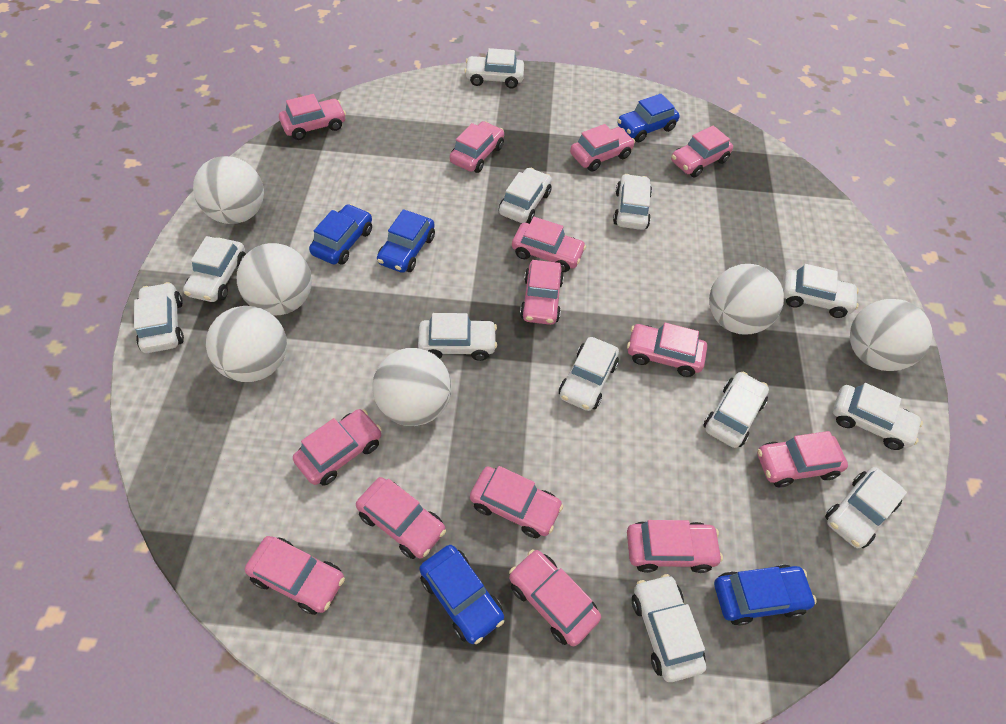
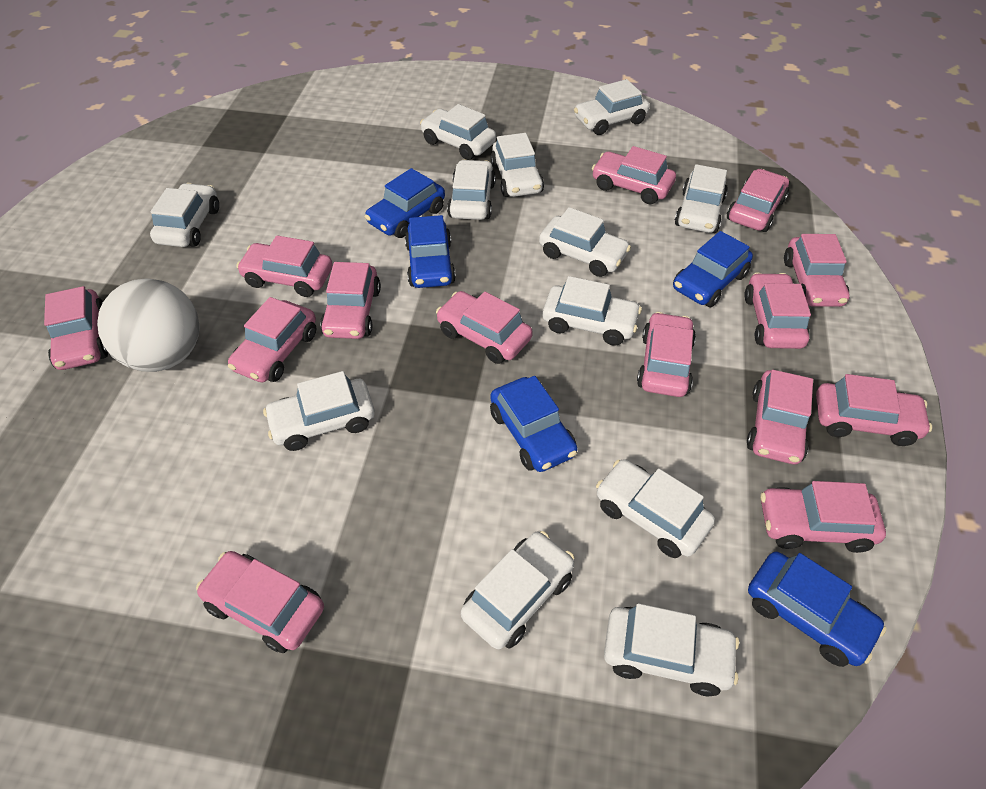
white ball: [193,156,264,224] [206,306,287,382] [237,243,312,315] [372,348,452,426] [709,264,784,335] [850,299,933,371] = 6 -> [97,279,200,372] = 1

